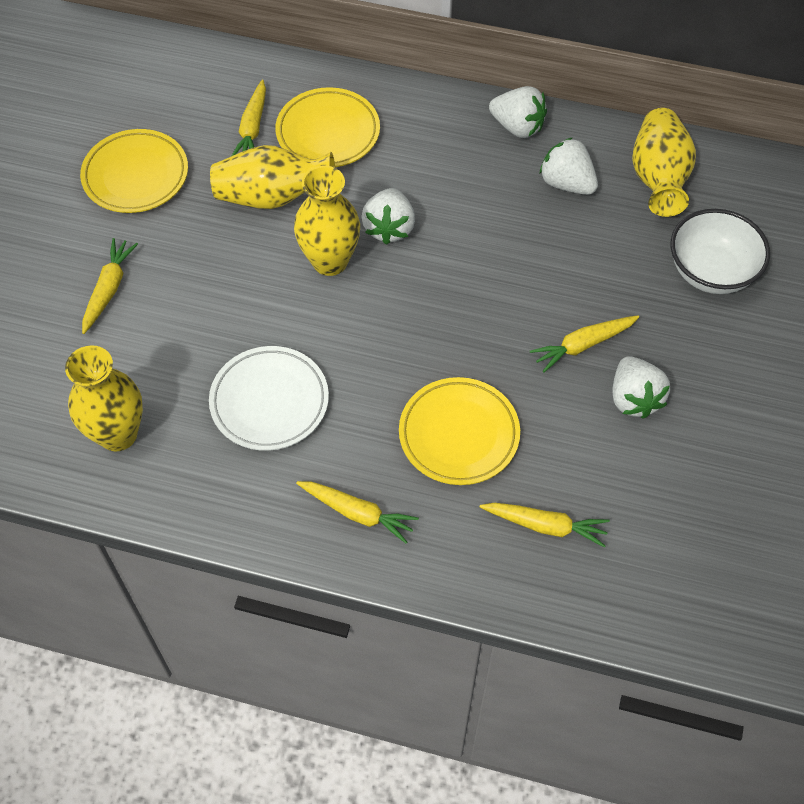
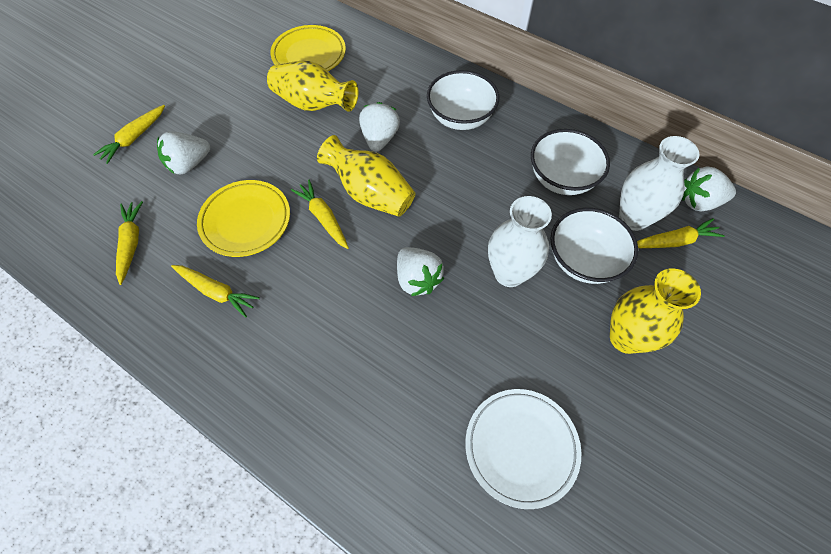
white bowl: [671,209,770,294] = 1 -> [427,70,500,130] [531,129,610,195] [550,208,638,284] = 3
white vase: none = 0 -> [488,196,552,287] [619,136,700,231] = 2
yellow plate: [80,129,188,213] [275,87,380,167] [399,377,520,485] = 3 -> [197,180,290,257] [270,25,346,71] = 2
yellow vase: [65,345,143,452] [210,145,335,209] [294,166,360,276] [632,108,696,217] = 4 -> [267,61,358,112] [317,135,415,217] [610,268,701,354] = 3

